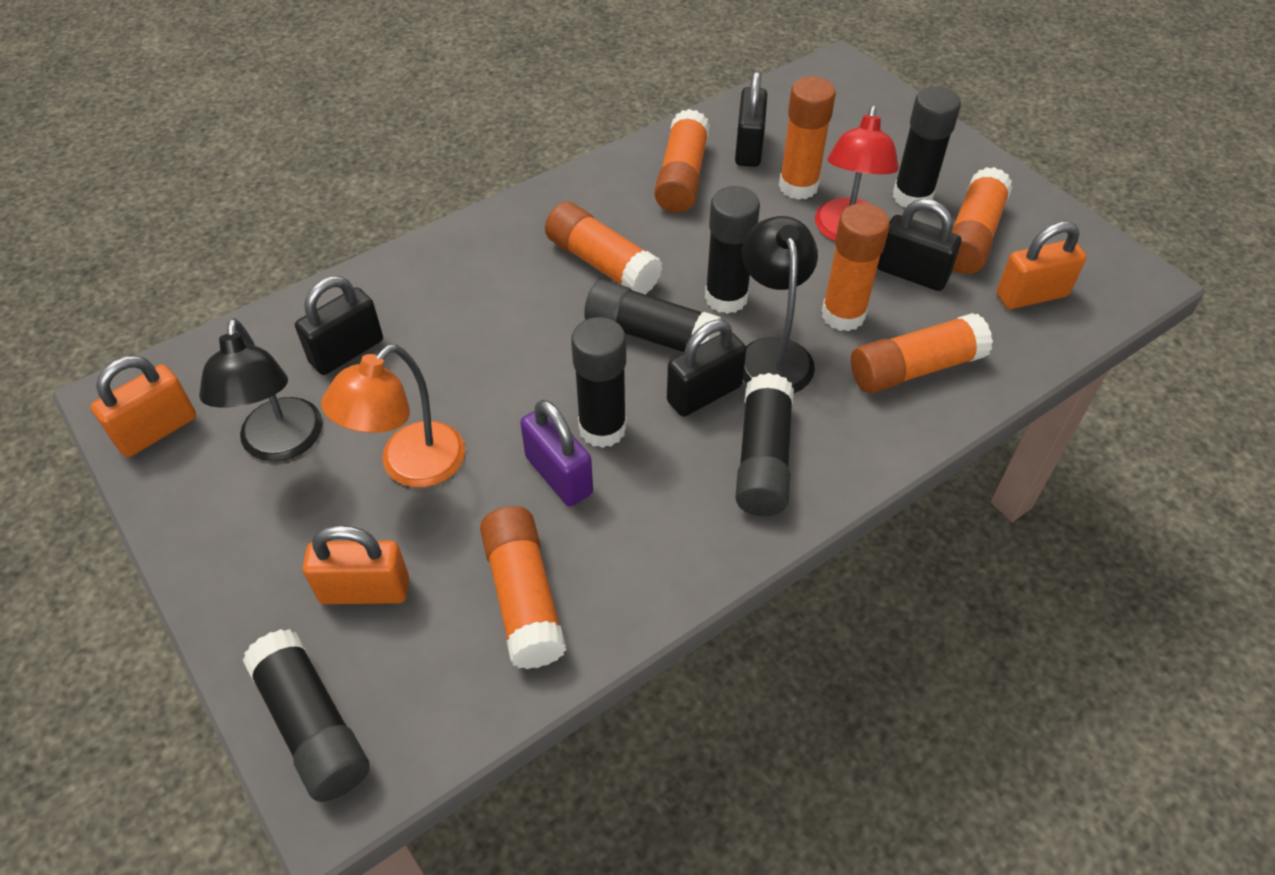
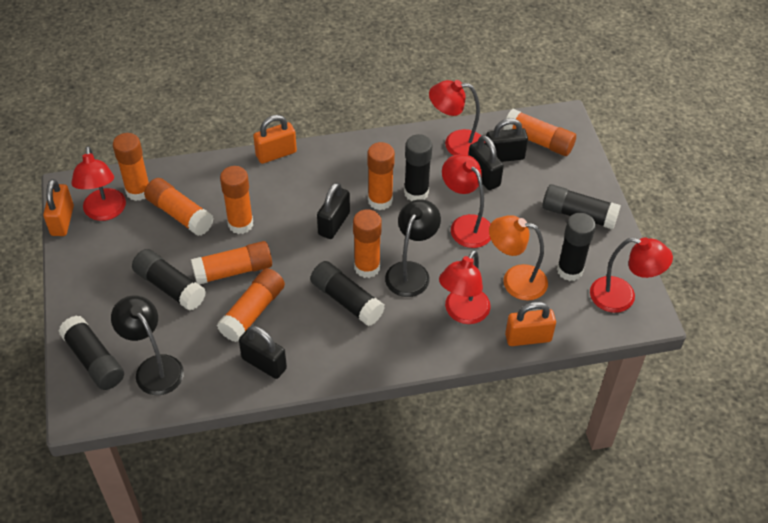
orange glue stick: [480,506,567,669] [545,202,662,295] [655,109,710,213] [779,76,836,200] [822,203,890,331] [851,313,993,393] [951,167,1012,274] = 7 -> [113,133,149,201] [144,178,214,236] [191,241,272,285] [217,268,285,342] [220,166,253,234] [353,209,382,278] [367,142,395,210] [503,109,576,156] = 8
purple padlock: [520,400,593,506] = 1 -> none = 0
red lamp: [815,106,899,241] = 1 -> [71,146,126,221] [429,80,485,156] [439,250,491,324] [442,154,491,248] [590,237,673,313] = 5

